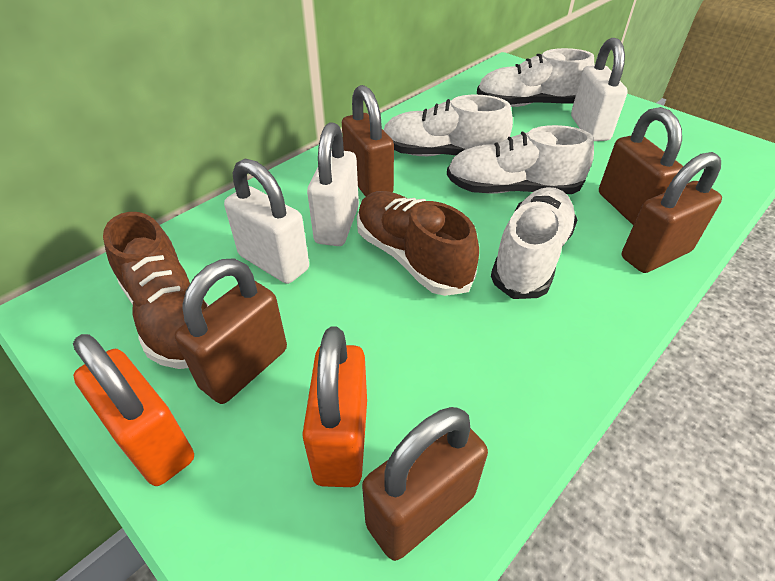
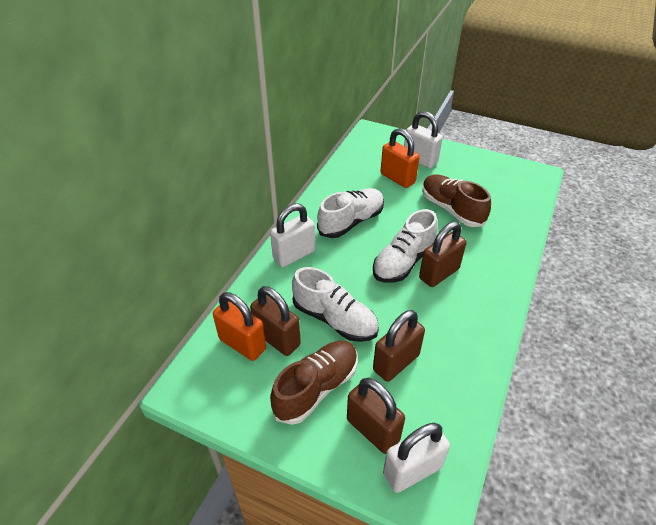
brown padlock: [174,258,287,404] [342,85,394,197] [362,407,488,561] [599,107,683,225] [622,152,722,273] = 5 -> [250,286,301,356] [347,378,405,454] [373,310,425,382] [419,222,466,287] = 4
white shoe: [384,95,513,156] [447,125,594,194] [477,48,595,107] [491,187,577,299] = 4 -> [292,267,379,342] [317,188,384,238] [373,209,438,283] = 3

